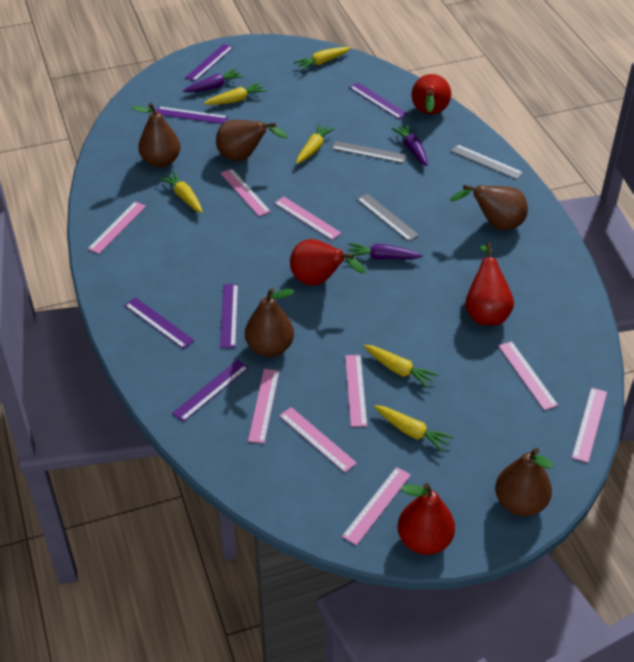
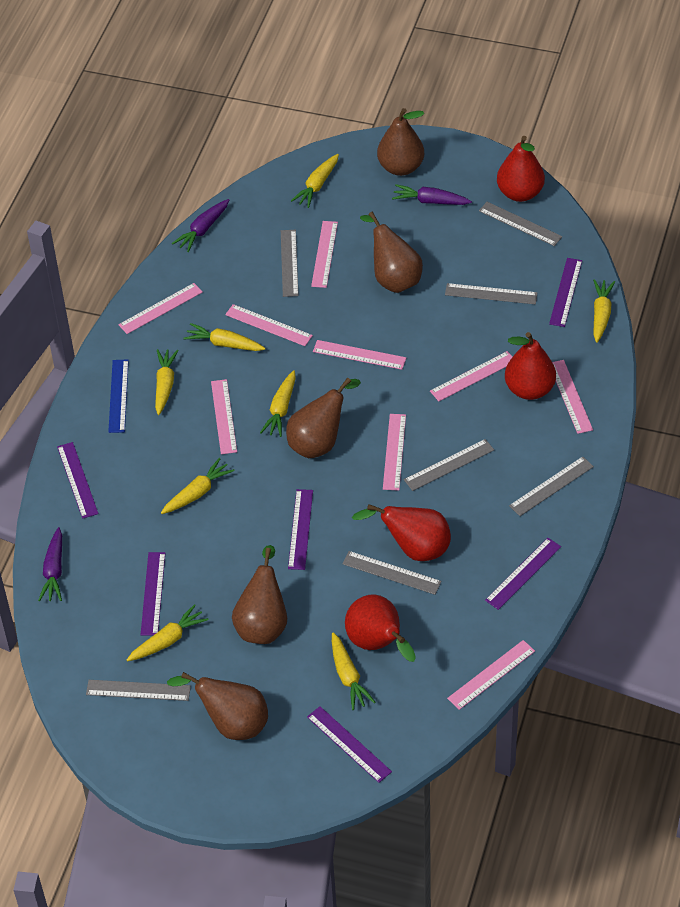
blue ruler: none = 0 -> [108,359,129,433] = 1
grey ruler: [331,141,408,163] [357,194,419,241] [451,144,523,179] = 3 -> [86,680,191,701] [281,230,299,297] [342,551,441,595] [404,439,494,491] [445,283,537,304] [479,202,562,246] [509,456,594,516] = 7
yellow carrot: [159,171,203,213] [204,82,267,105] [294,47,351,71] [296,123,335,164] [364,345,439,389] [374,405,454,452] = 6 -> [127,604,208,661] [155,349,179,415] [161,458,235,514] [184,323,265,351] [260,370,296,437] [291,154,339,208] [332,632,375,710] [593,279,615,343] = 8

